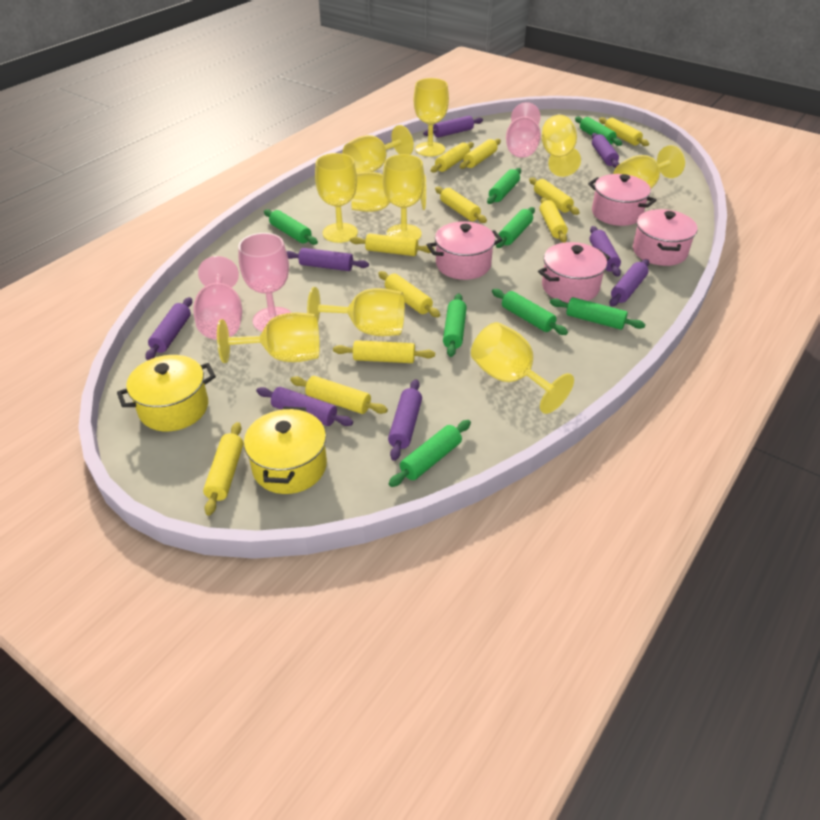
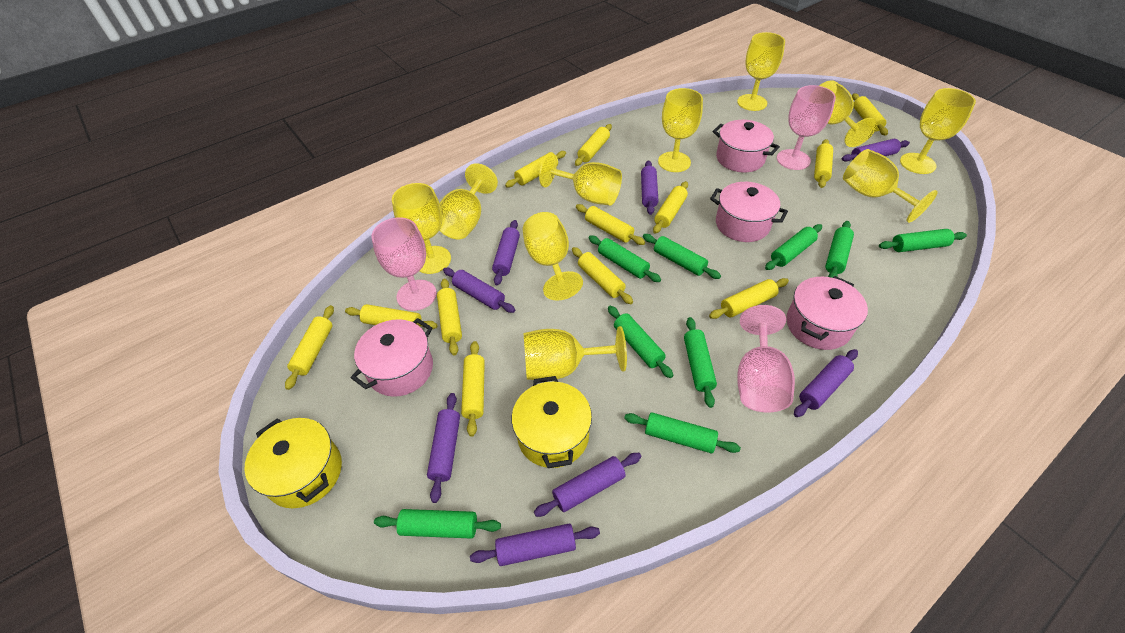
green rolling pin: [264,209,318,245] [388,420,471,487] [443,293,467,357] [487,168,521,204] [492,289,568,335] [496,207,535,248] [550,297,645,330] [575,117,622,146] = 8 -> [374,509,501,539] [588,235,661,282] [608,306,674,378] [624,412,741,453] [643,234,721,279] [684,317,717,408] [765,224,822,270] [825,221,854,278] [879,229,967,252] = 9
yellow rolling pin: [203,422,243,516] [290,376,388,414] [333,340,435,363] [350,233,434,256] [378,271,440,317] [431,142,474,173] [435,187,487,223] [459,139,501,169] [529,177,580,215] [540,197,568,243] [599,117,649,146] = 11 -> [285,305,334,390] [345,304,438,329] [437,279,462,355] [461,341,485,437] [505,151,566,187] [572,247,633,304] [575,124,612,166] [576,204,645,245] [653,181,688,234] [709,278,789,319] [814,139,833,188] [852,93,888,136] = 12

